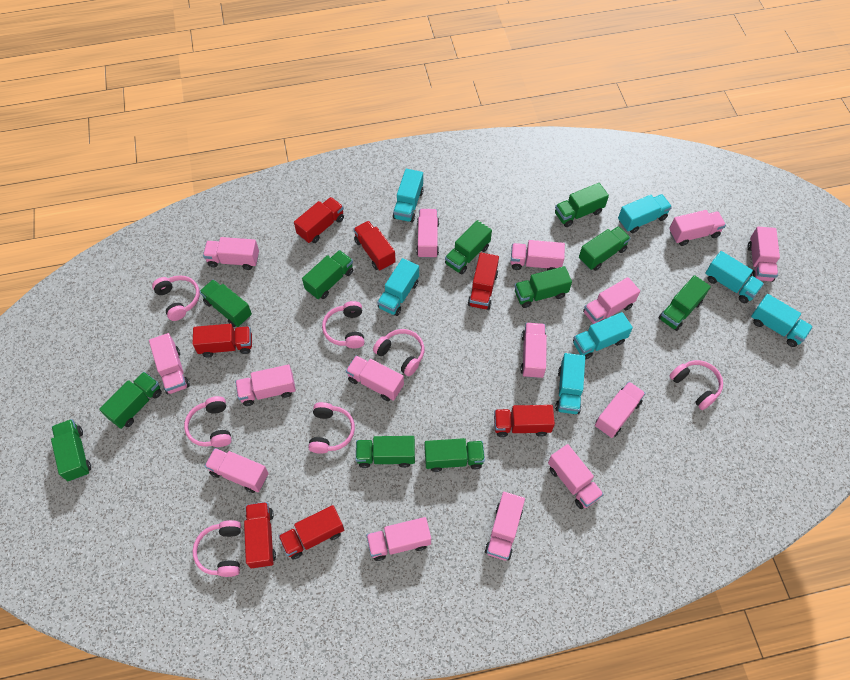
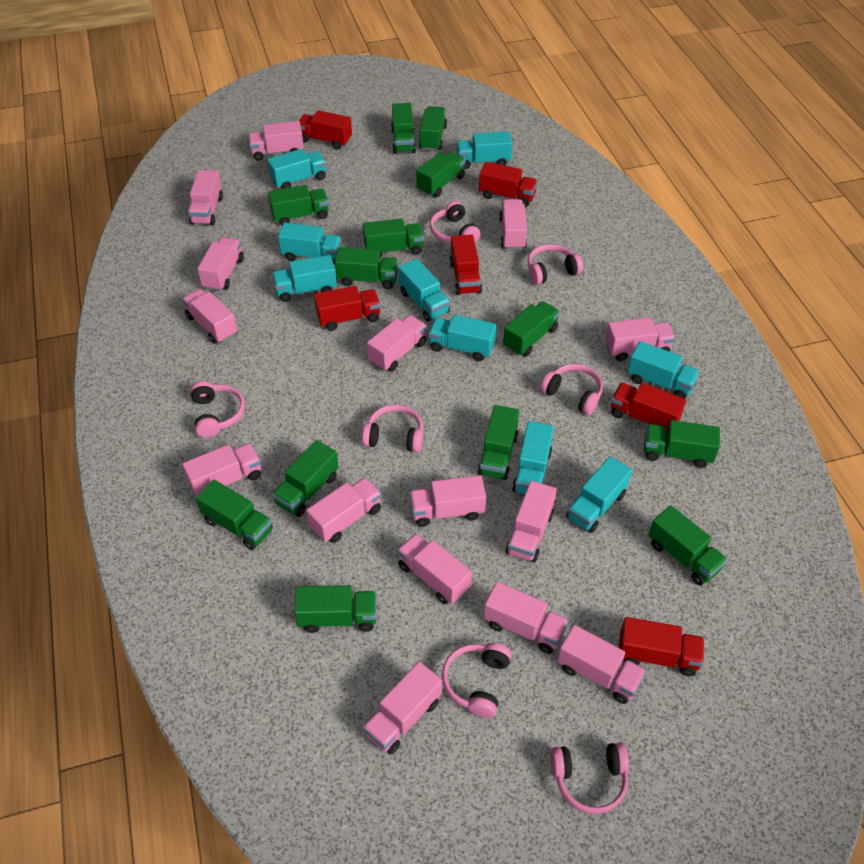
green truck: [51,419,91,481] [99,372,162,429] [200,279,252,327] [302,250,353,299] [356,436,415,468] [425,438,485,472] [445,220,492,274] [515,266,572,308] [555,183,609,227] [579,226,631,271] [659,275,711,331] = 11 -> [196,480,273,550] [268,185,329,226] [272,440,338,517] [294,585,376,633] [335,247,398,289] [363,218,424,258] [391,103,416,154] [416,151,466,197] [419,106,447,151] [477,405,519,480] [503,301,560,357] [644,420,720,468] [648,505,727,585] = 13
red truck: [193,324,252,357] [244,502,276,568] [278,505,344,559] [294,197,344,243] [353,221,396,271] [468,253,499,310] [494,405,555,437] = 7 -> [299,110,352,150] [314,286,381,331] [450,235,482,295] [479,162,538,207] [611,383,686,434] [619,617,705,677] = 6
turquoise truck: [377,258,419,316] [393,169,424,223] [555,353,585,414] [573,312,633,359] [618,194,672,233] [705,251,764,303] [751,294,813,347] = 7 -> [267,149,326,189] [272,255,337,302] [278,223,341,264] [398,259,450,322] [428,315,496,361] [456,131,512,169] [512,421,554,494] [566,456,632,533] [627,341,700,399] = 9

